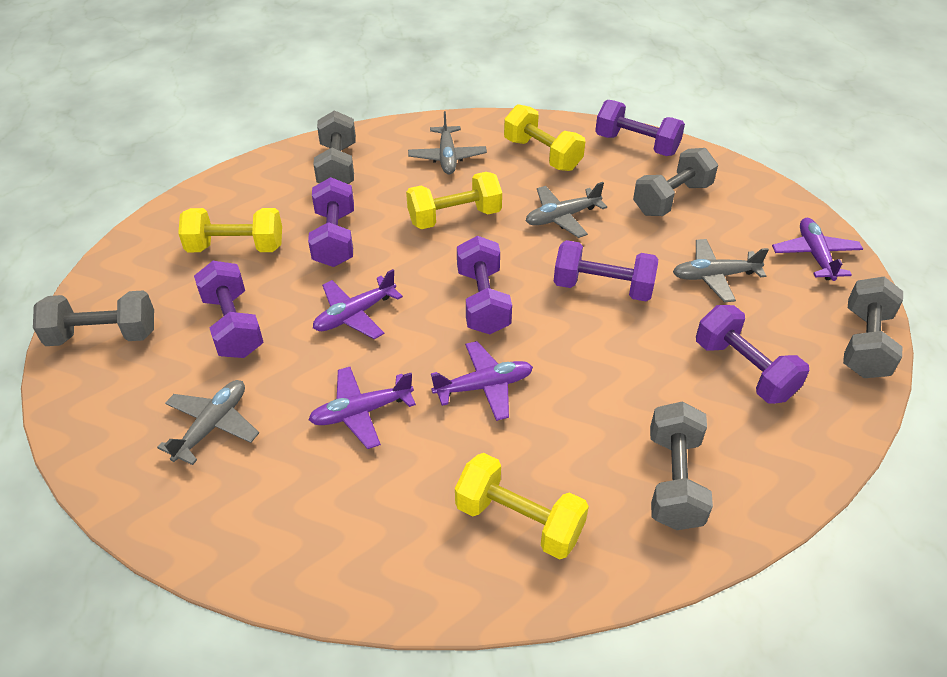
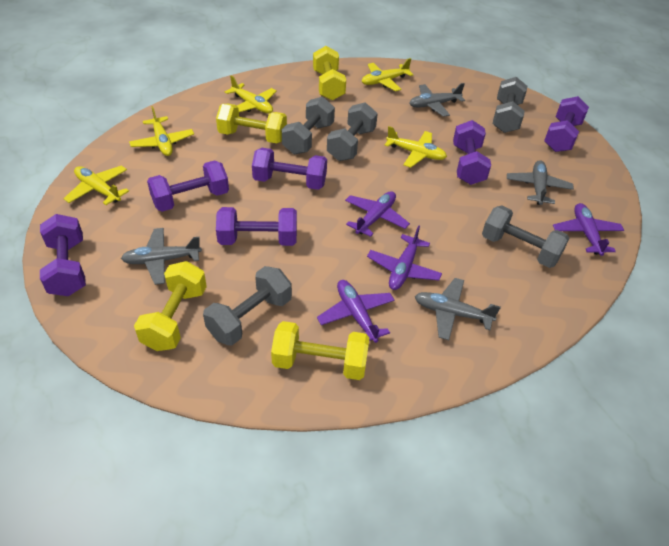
yellow plane: none = 0 -> [63,166,129,205] [129,106,194,156] [225,75,277,114] [362,58,413,91] [385,126,447,168] = 5

